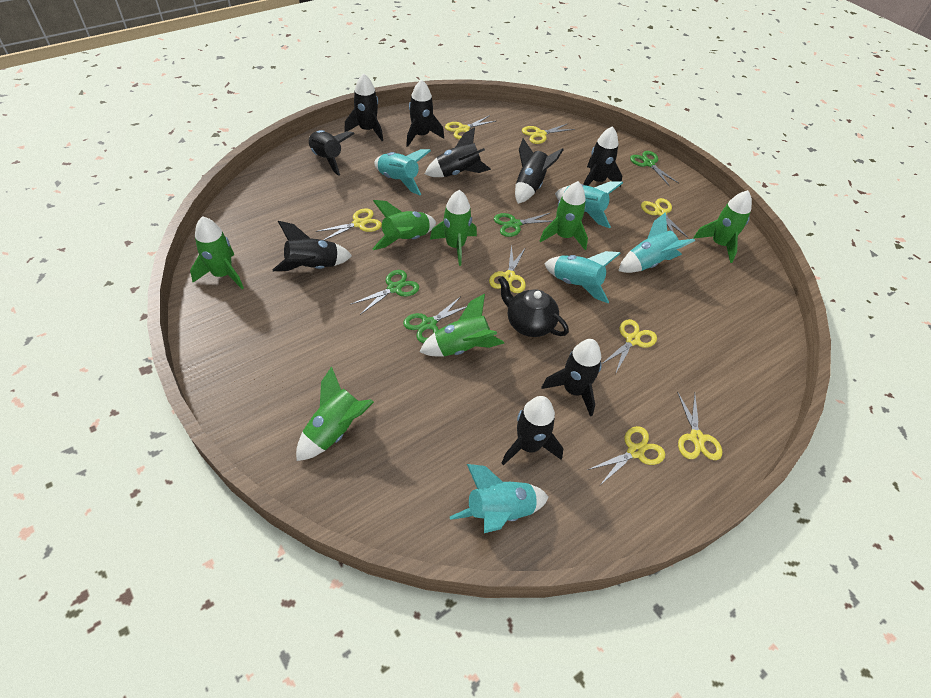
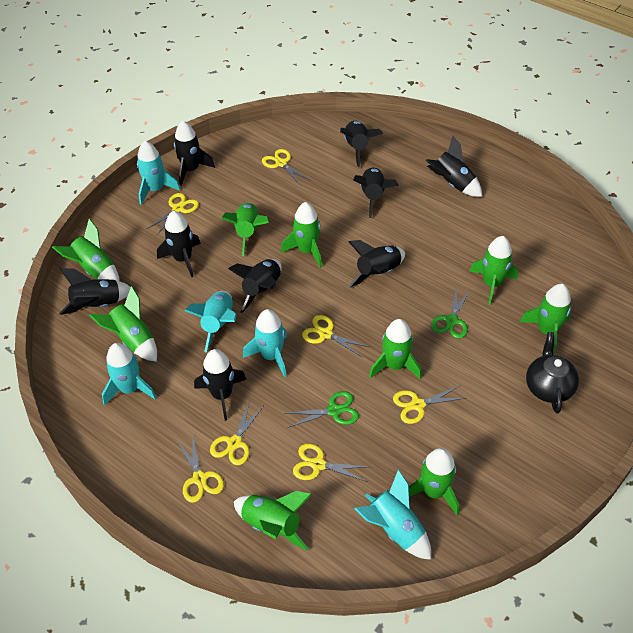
green rocket: [190,216,244,289] [296,366,374,461] [372,200,436,250] [419,294,504,356] [430,190,477,266] [540,181,588,250] [693,190,752,263] = 7 -> [52,218,119,281] [89,286,157,362] [221,203,269,256] [234,491,312,551] [281,202,322,268] [369,319,422,379] [409,448,459,515] [470,236,518,305] [520,284,571,355] = 9
green scissors: [350,270,419,315] [403,296,467,343] [494,213,552,237] [630,151,679,185] = 4 -> [286,391,359,428] [431,288,471,339] = 2
yellow scissors: [315,208,382,240] [445,115,496,139] [489,244,526,293] [522,123,575,144] [588,426,665,485] [602,319,657,372] [641,198,688,238] [677,391,722,460] = 8 -> [147,193,199,235] [177,434,224,503] [210,400,263,465] [262,149,310,186] [293,443,369,482] [302,315,369,358] [393,386,466,424] = 7

